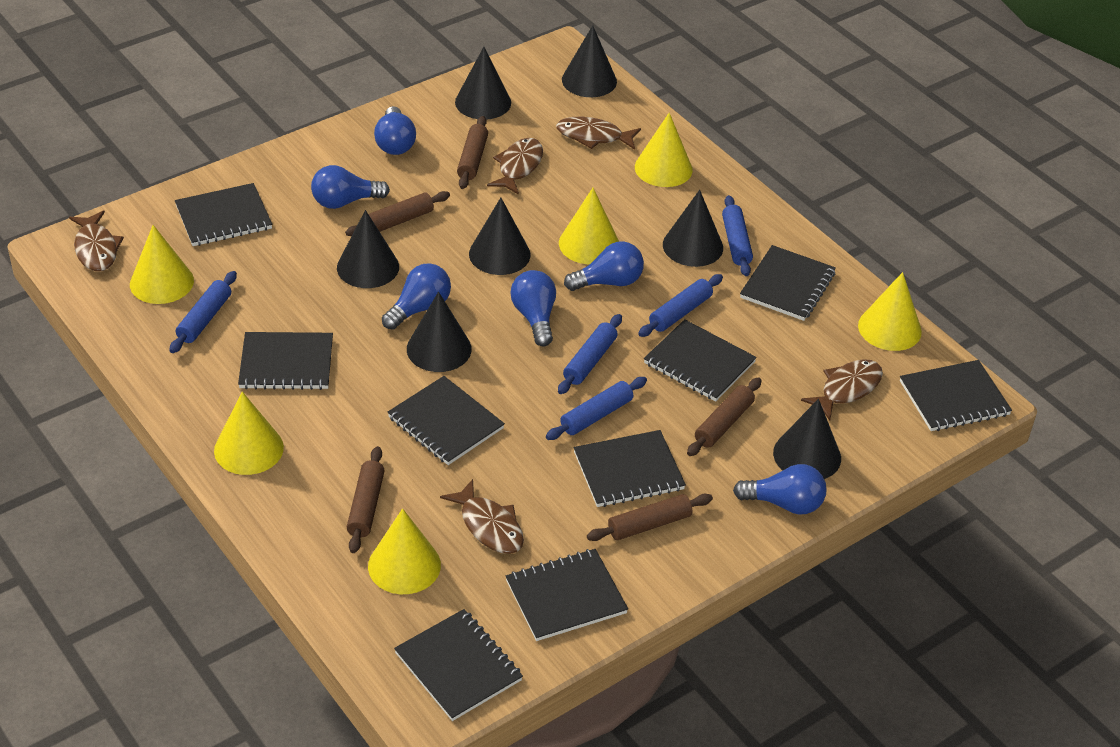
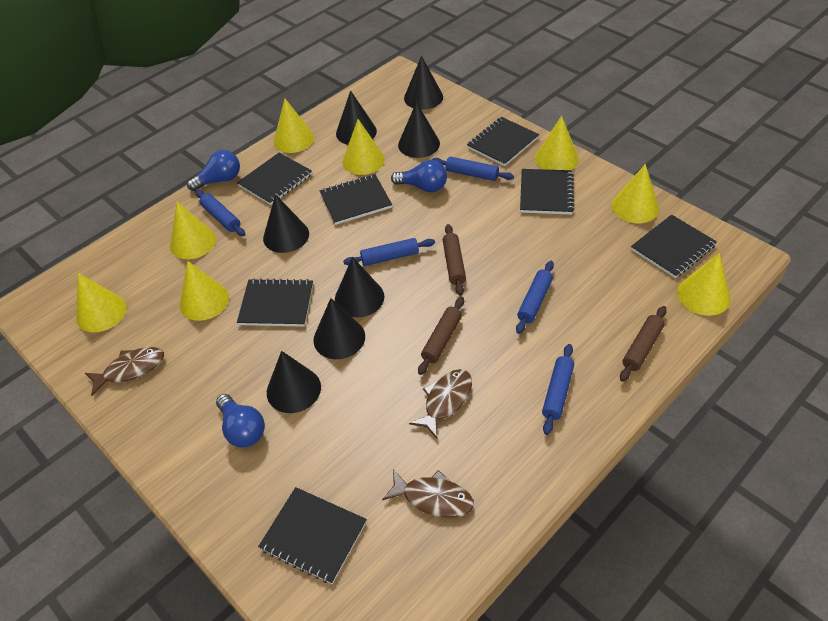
black notebook: [175,183,272,246] [238,332,333,390] [388,376,505,465] [394,609,523,721] [505,549,628,641] [574,430,686,507] [644,319,757,401] [740,245,836,321] [900,360,1012,431] = 9 -> [237,153,312,205] [237,278,313,327] [258,487,367,584] [320,174,392,225] [467,117,539,166] [520,169,574,215] [631,214,717,278] = 7
blue light bulb: [311,165,390,209] [374,106,416,155] [382,263,451,330] [510,270,556,347] [564,241,644,291] [733,464,826,515] = 6 -> [187,150,240,191] [216,394,265,447] [391,160,447,192] = 3
brown fish: [69,211,124,271] [440,479,524,554] [487,138,543,195] [556,117,641,150] [801,359,883,421] = 5 -> [85,347,164,396] [382,469,474,518] [409,369,472,439] = 3
brown rolling pin: [345,191,450,236] [347,446,385,553] [457,116,488,189] [587,494,713,541] [687,377,762,456] = 5 -> [418,297,464,375] [443,224,466,296] [620,306,667,382] = 3
yellow cone: [130,225,194,304] [214,392,284,475] [368,509,441,594] [559,188,619,264] [635,113,693,187] [858,272,922,351] = 6 -> [76,273,126,332] [170,202,216,259] [180,261,229,321] [273,99,314,153] [342,119,385,175] [535,116,579,170] [612,164,659,223] [677,253,731,316] = 8

